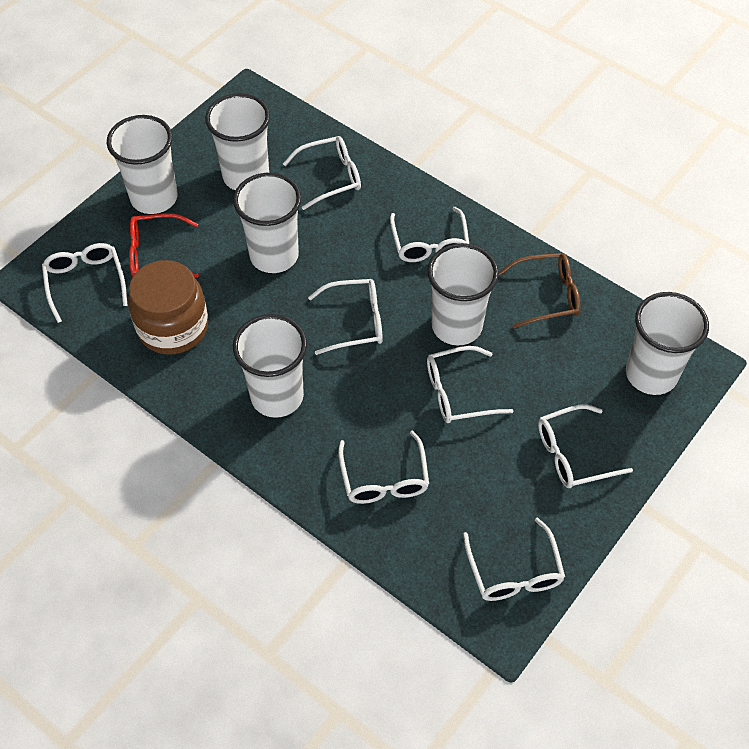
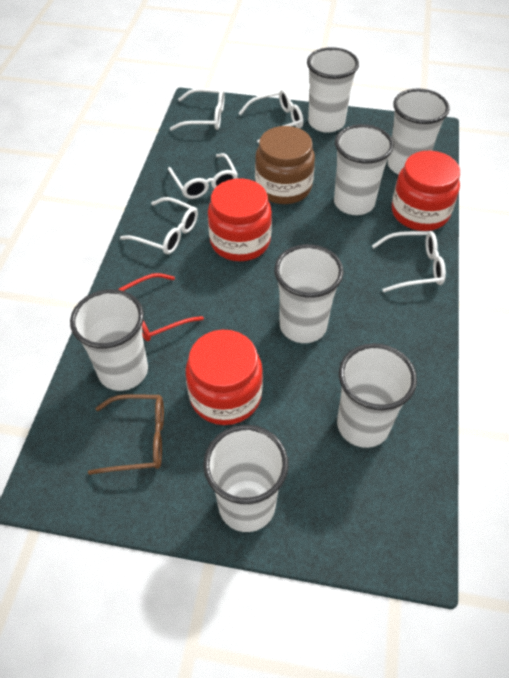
red jar: none = 0 -> [186,330,263,425] [208,178,272,261] [392,151,460,231] = 3
white cup: [107,115,178,214] [205,93,270,191] [233,173,301,273] [233,314,307,418] [427,243,499,345] [626,292,709,395] = 6 -> [70,289,148,391] [203,425,288,532] [274,244,344,343] [307,47,359,133] [334,124,394,215] [337,343,417,448] [388,89,450,175] = 7
white glasses: [42,243,128,323] [283,136,361,210] [308,279,383,355] [338,430,429,504] [390,207,469,262] [427,346,513,423] [463,518,565,601] [538,405,633,488] = 8 -> [120,197,198,254] [168,153,238,199] [170,88,224,131] [239,89,303,143] [372,231,446,292] = 5

